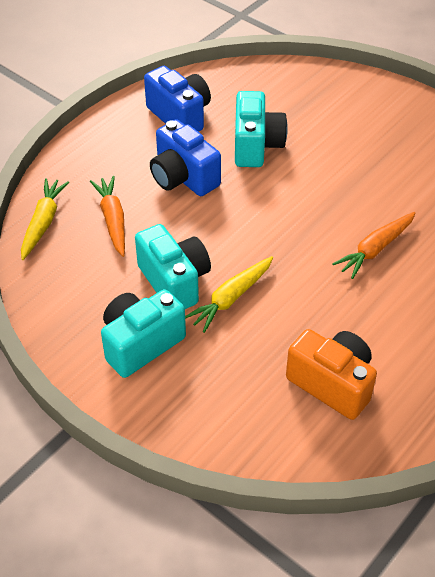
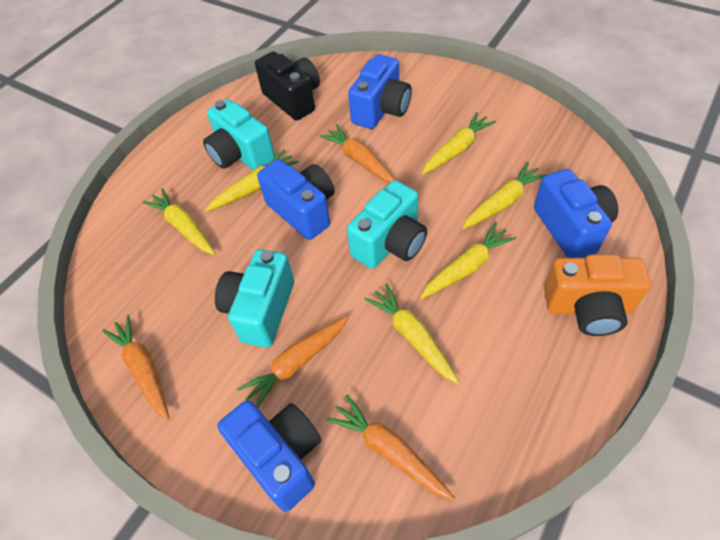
black camera: none = 0 -> [255,51,320,121] = 1
blue camera: [144,66,211,132] [150,119,221,196] = 2 -> [217,400,321,512] [257,159,335,240] [348,54,412,129] [534,169,618,258] = 4
orange carrot: [90,176,125,257] [332,212,416,279] = 2 -> [102,315,170,420] [237,315,349,408] [320,125,395,183] [326,395,455,500] = 4
yellow carrot: [21,178,69,260] [185,256,273,333] = 2 -> [142,188,216,255] [205,150,299,212] [364,283,460,385] [420,223,516,299] [422,112,496,175] [462,162,548,230] = 6

